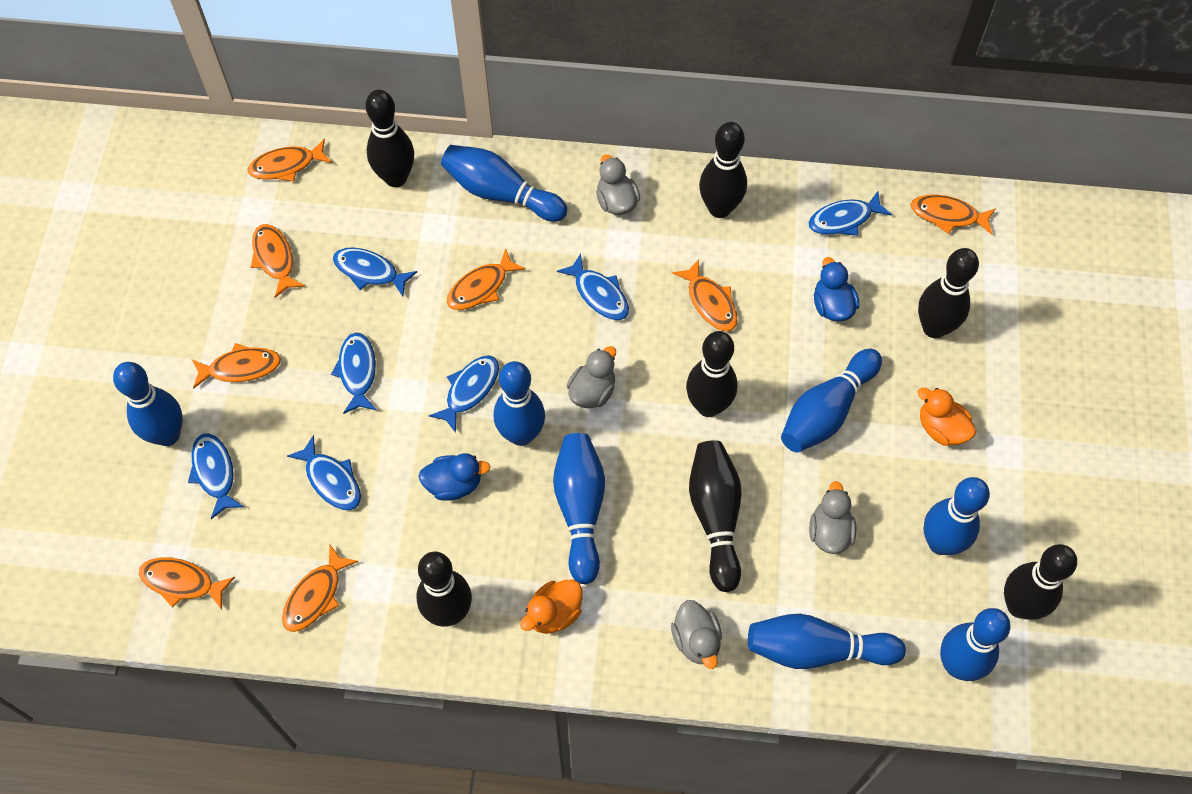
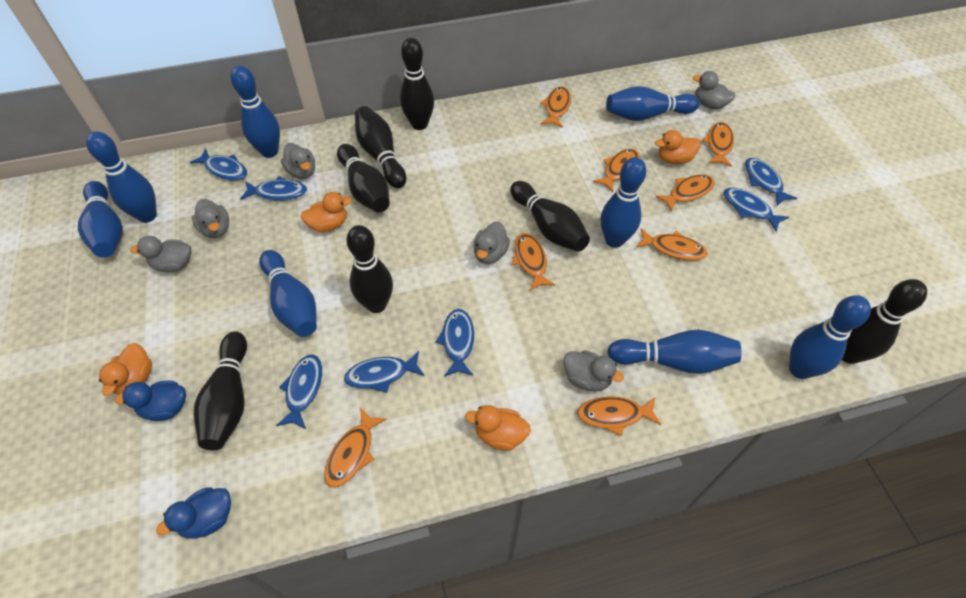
grey duck: [567,346,616,408] [596,155,640,215] [671,600,722,669] [809,481,857,554] = 4 -> [130,236,191,272] [192,199,229,238] [281,143,315,179] [473,221,510,264] [563,350,624,392] [693,71,735,109] = 6
orange duck: [520,580,583,634] [917,388,976,446] = 2 -> [99,343,152,396] [300,192,352,232] [465,405,531,451] [655,130,701,164] = 4

